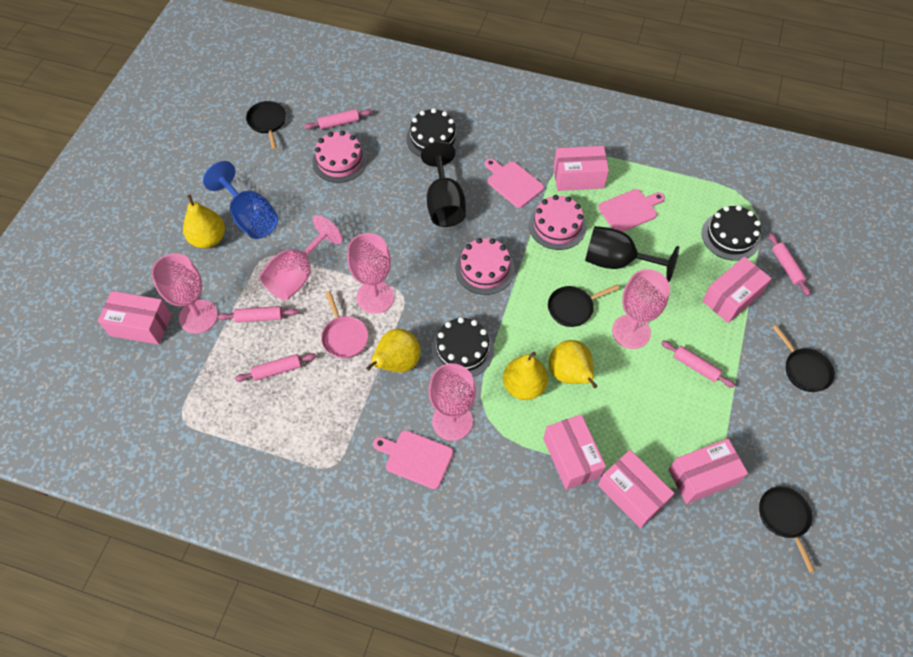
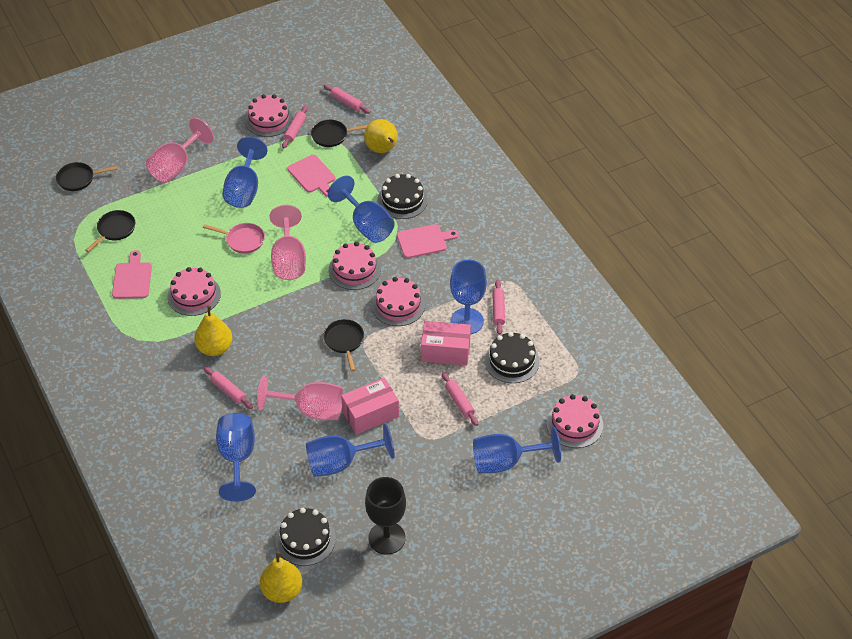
black goblet: [421,142,466,227] [585,226,679,282] = 2 -> [365,477,406,555] = 1
blue goblet: [203,161,278,239] = 1 -> [216,413,256,502] [223,136,268,208] [306,423,395,477] [328,176,395,243] [450,260,487,334] [473,427,561,473] = 6
pink box: [98,291,172,345] [543,414,606,490] [553,146,609,191] [598,450,674,528] [668,439,748,504] [702,257,772,323] = 6 -> [341,378,399,435] [421,321,471,366] = 2
pink cake: [312,131,367,183] [455,238,515,295] [529,195,586,250] = 3 -> [168,267,221,316] [245,94,293,137] [329,242,381,290] [372,277,425,326] [546,394,603,448] = 5
pink goblet: [151,253,218,334] [259,215,343,301] [347,233,394,314] [429,363,476,441] [612,269,670,349] = 5 -> [146,118,214,183] [257,376,343,420] [270,205,306,280] = 3
yellow pear: [183,195,225,248] [366,329,420,372] [503,352,548,400] [549,340,597,388] = 4 -> [194,306,232,356] [260,551,302,603] [364,119,398,153] = 3

